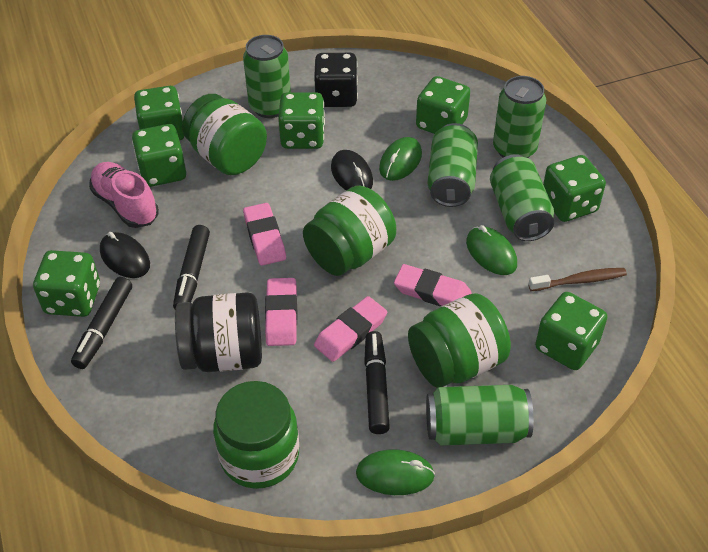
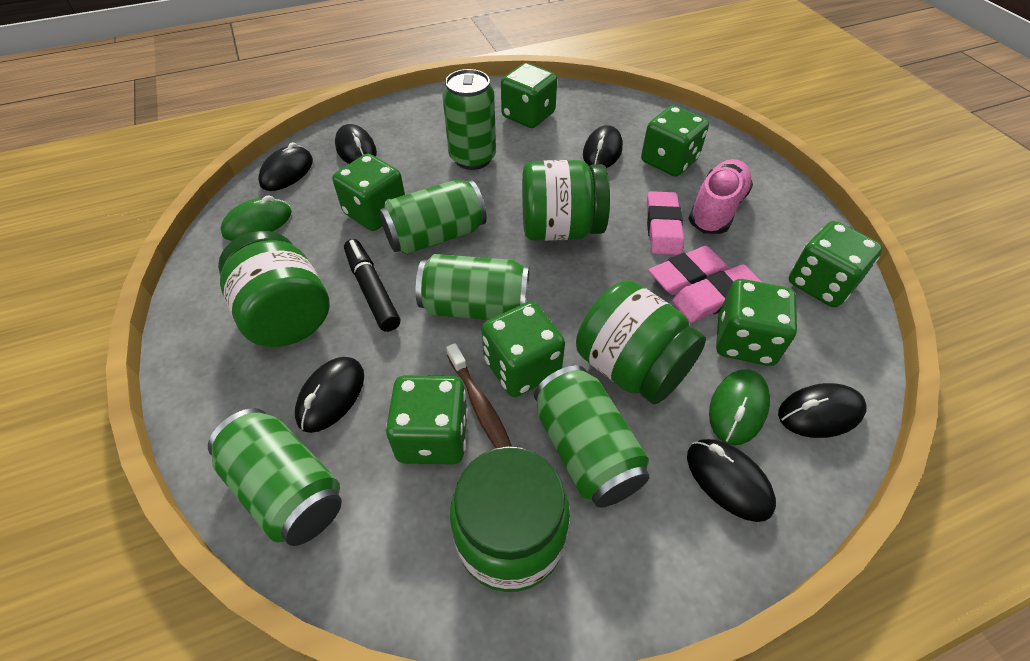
black dice: [314,53,358,107] = 1 -> none = 0
black jar: [175,292,262,372] = 1 -> none = 0
black marker: [71,277,132,369] [173,225,210,309] [364,331,390,434] = 3 -> [344,239,400,332] = 1
black mouse: [100,232,150,278] [331,150,373,190] = 2 -> [258,142,313,191] [295,357,364,433] [335,124,377,164] [583,125,623,168] [687,439,776,522] [778,383,867,438] = 6
green mouse: [356,449,435,495] [379,137,422,181] [466,225,517,275] = 3 -> [221,195,292,241] [709,369,770,445] = 2
pink eraser: [243,203,286,266] [265,278,297,346] [314,296,387,362] [394,264,472,306] = 4 -> [647,191,684,255] [648,246,729,295] [672,264,761,322] = 3

